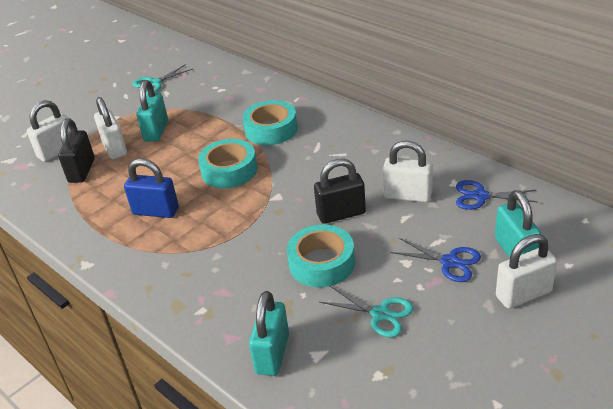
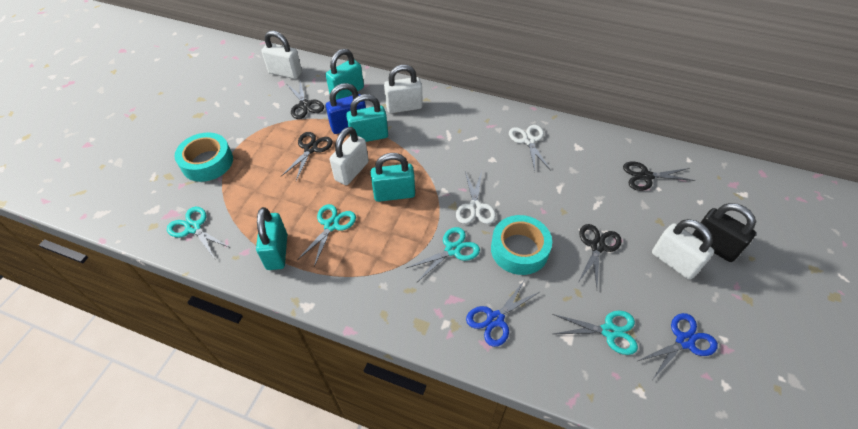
black padlock: [58,118,95,183] [314,158,366,224] = 2 -> [692,203,756,262] = 1
black scissors: none = 0 -> [281,132,333,181] [287,81,324,119] [577,224,622,288] [623,161,695,191] = 4
turquoise padlock: [137,80,168,142] [249,291,289,376] [495,190,541,258] = 3 -> [256,207,287,270] [326,49,364,100] [346,94,388,142] [371,153,415,202] = 4
turquoise scissors: [132,64,193,94] [319,286,414,338] = 2 -> [167,207,231,259] [297,204,356,267] [405,227,480,282] [552,311,638,355] = 4
turquoise tape: [198,139,257,188] [243,100,298,145] [287,225,355,287] = 3 -> [175,132,233,182] [491,215,552,275] = 2
white scissors: none = 0 -> [456,171,496,224] [509,125,551,171] = 2

